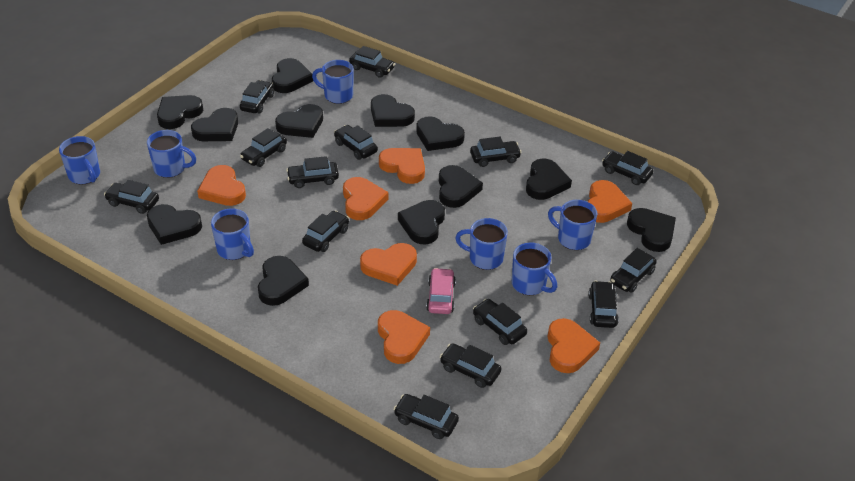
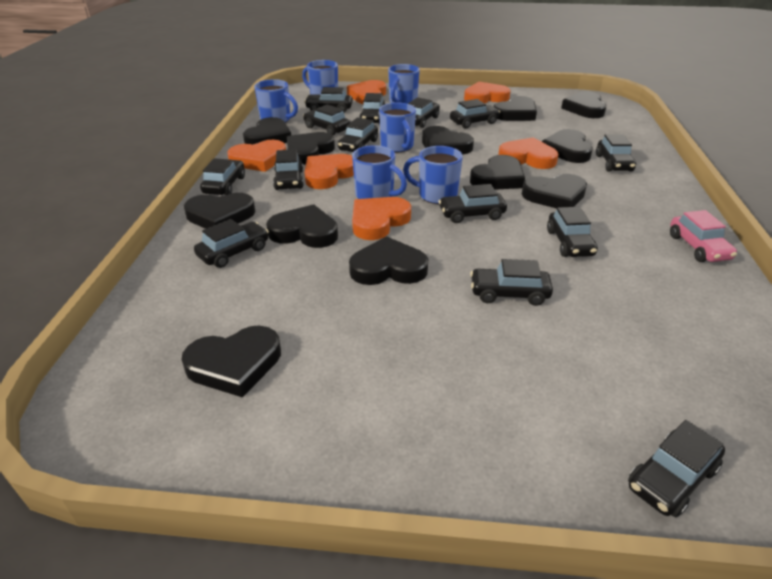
blue mug: [59,136,100,184] [147,130,196,178] [211,208,254,260] [312,60,354,104] [455,218,508,270] [512,243,557,295] [548,200,598,250] = 7 -> [254,79,298,123] [302,60,338,95] [352,145,407,199] [379,102,416,152] [388,64,420,104] [403,146,463,204] = 6
orange heart: [197,165,246,206] [343,177,388,220] [360,243,417,286] [378,310,430,364] [379,148,425,184] [547,318,600,373] [587,180,632,223] = 7 -> [227,140,286,172] [304,154,354,189] [347,80,386,104] [352,197,411,240] [464,82,511,103] [498,137,559,169] = 6

